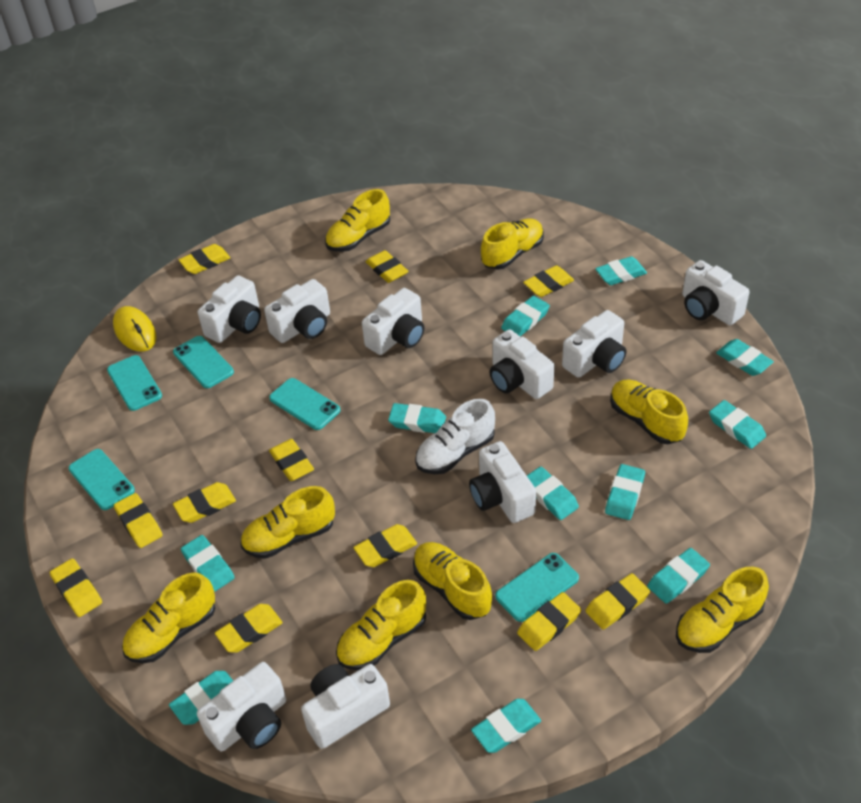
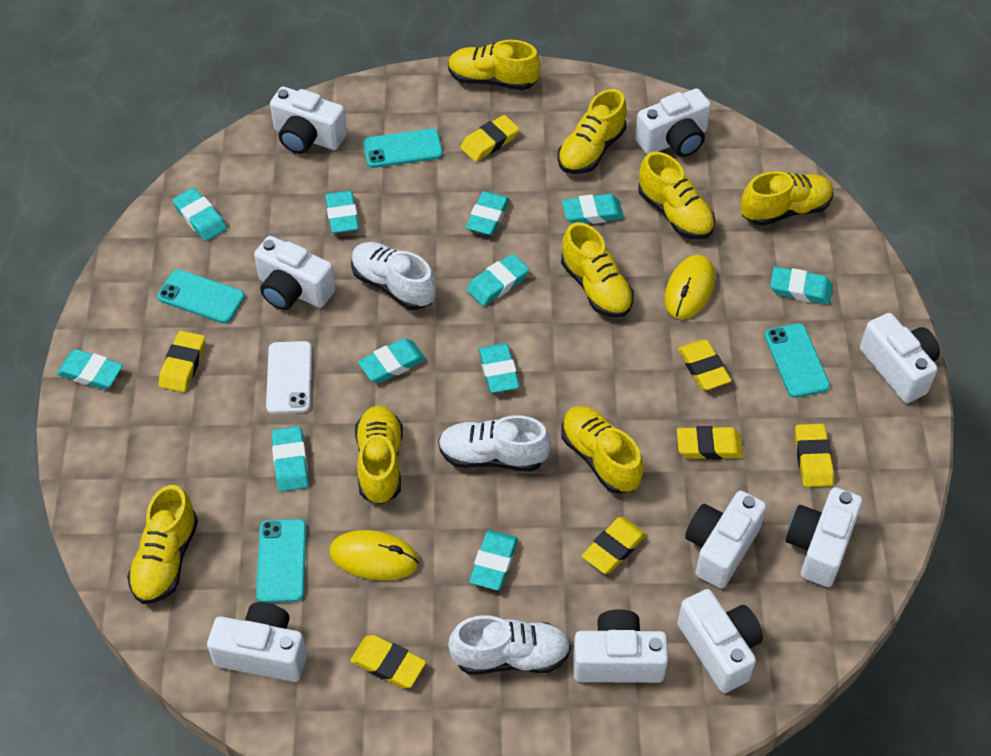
turquoise phone: [69,449,135,510] [107,355,162,411] [173,336,234,388] [269,378,340,430] [495,553,579,622] = 5 -> [157,269,245,323] [256,519,306,603] [363,129,443,168] [764,323,830,398] = 4
white phone: none = 0 -> [266,341,312,414] = 1
white shoe: [415,399,495,474] = 1 -> [351,242,436,310] [438,415,551,472] [448,615,571,674] = 3
yellow eraser: [50,558,102,617] [114,493,163,548] [173,482,236,523] [179,244,230,274] [215,604,283,653] [269,439,314,481] [353,524,417,567] [365,250,409,283] [517,592,581,651] [523,265,574,297] [585,573,650,630] = 11 -> [159,331,205,392] [350,635,426,688] [460,115,519,162] [582,517,646,574] [677,426,743,460] [678,340,731,390] [795,424,834,487] = 7
yellow mouse: [113,306,157,352] = 1 -> [329,530,419,580] [664,255,715,319] = 2

